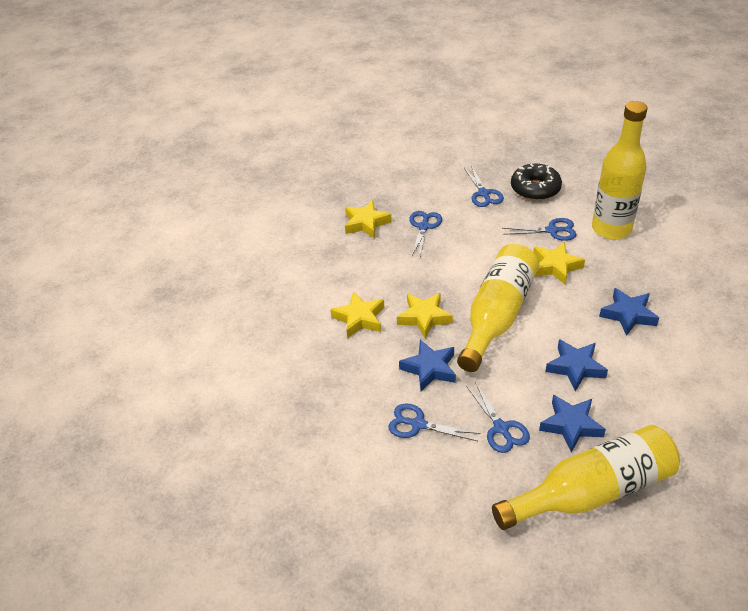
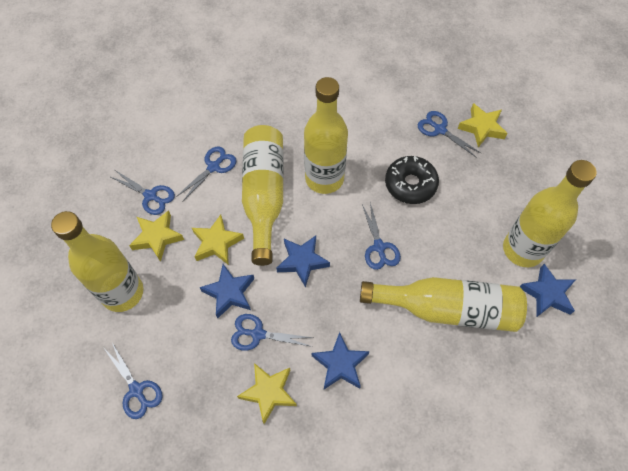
blue scissors: [388,403,480,441] [409,211,442,257] [464,166,504,207] [466,382,530,453] [502,218,577,241] = 5 -> [105,343,163,419] [109,170,175,215] [176,146,236,202] [231,314,313,351] [362,203,401,270] [418,111,481,158] = 6
yellow bottle: [457,244,539,372] [492,425,680,530] [592,101,647,240] = 3 -> [51,211,143,312] [242,125,284,266] [304,77,348,194] [360,277,527,332] [503,160,596,267] = 5

